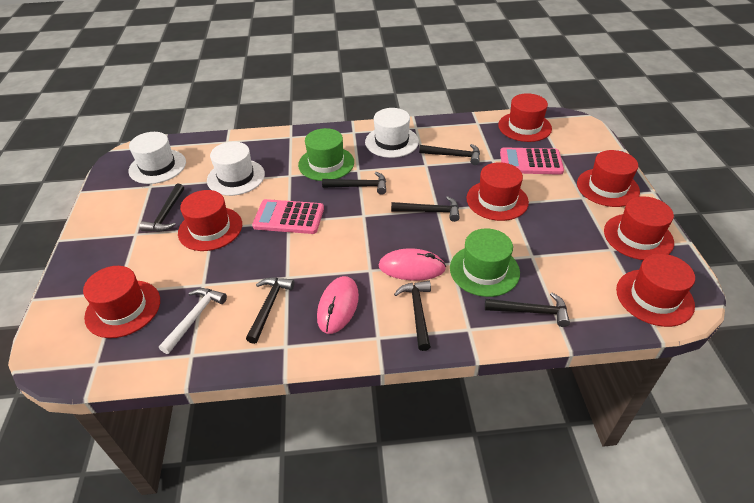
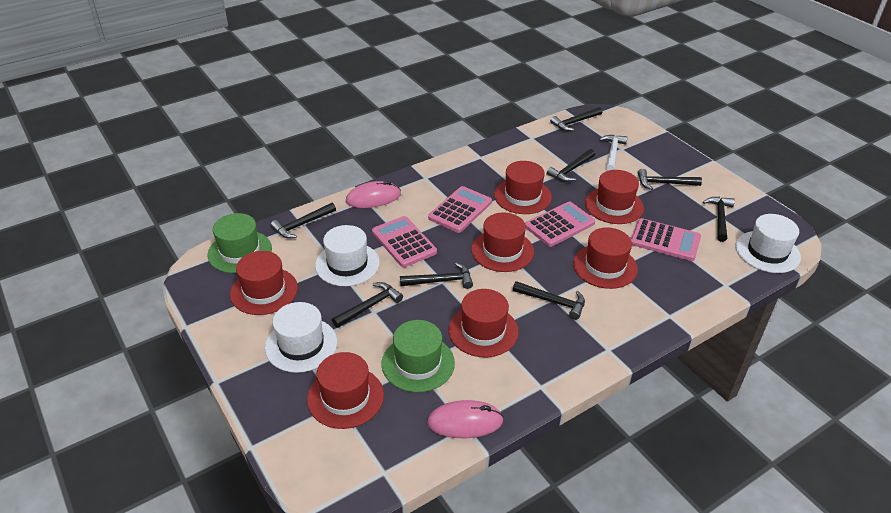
black hammer: [140,184,184,232] [246,277,295,344] [322,172,386,195] [391,196,460,222] [394,281,431,351] [419,144,480,165] [485,293,570,327] = 7 -> [271,203,336,238] [332,282,403,328] [400,263,473,289] [513,281,585,320] [547,149,595,182] [550,107,602,131] [638,169,702,190] [703,197,735,242] = 8
pink calculator: [252,199,324,234] [500,147,564,175] = 2 -> [372,216,437,267] [428,186,492,233] [525,202,595,247] [631,218,701,261] = 4

